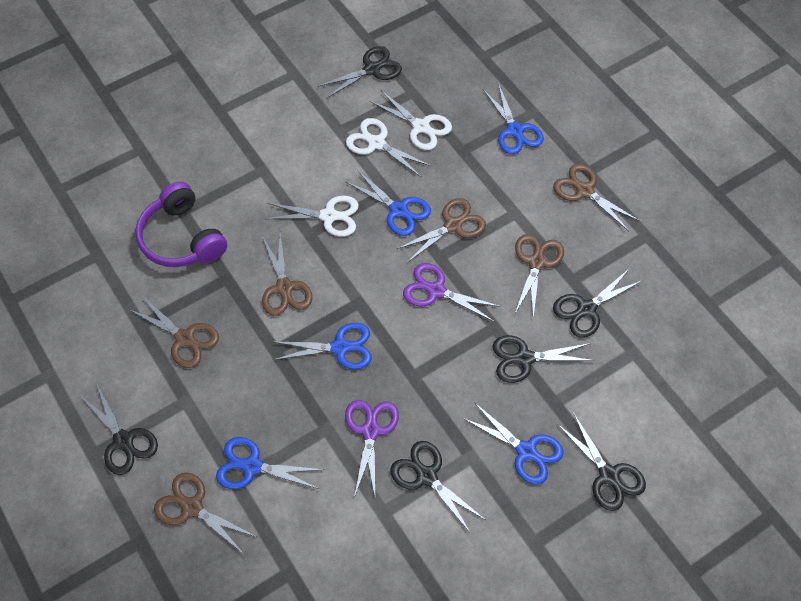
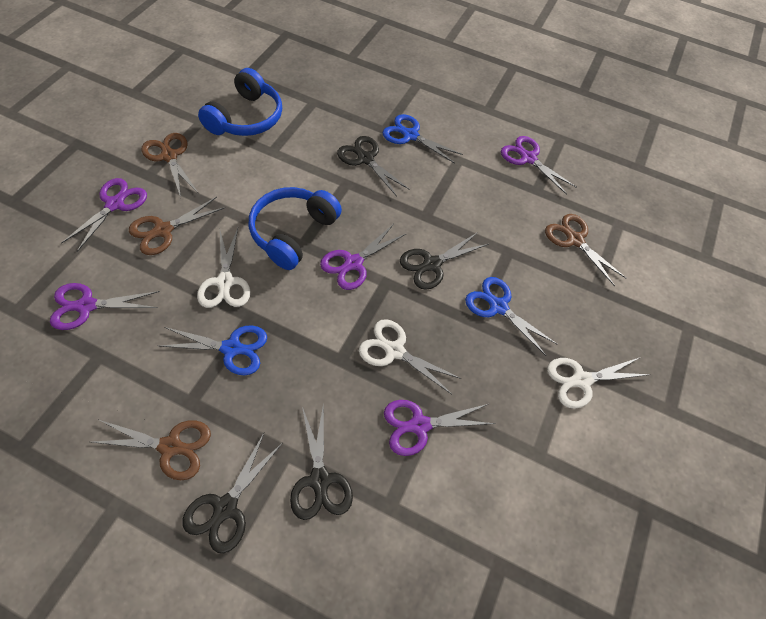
black scissors: [80,385,158,475] [317,46,402,99] [390,441,486,534] [493,335,594,383] [553,268,643,338] [557,413,646,511] = 6 -> [182,433,282,553] [290,402,353,520] [337,136,410,197] [400,232,489,290] = 4
blue headphones: none = 0 -> [198,68,282,136] [249,187,342,270] = 2
blue scissors: [216,437,324,489] [273,323,372,369] [346,170,431,236] [463,402,564,485] [483,83,544,154] = 5 -> [160,326,267,376] [382,114,463,164] [465,277,557,356] = 3
brown scissors: [130,296,219,368] [154,473,257,555] [262,234,313,316] [397,198,486,263] [515,234,564,318] [553,164,640,231] = 6 -> [92,420,211,480] [129,197,225,255] [141,133,199,197] [545,214,627,286] = 4
purple headphones: [135,182,227,267] = 1 -> none = 0
purple scissors: [345,400,399,497] [403,263,501,321] = 2 -> [50,283,160,330] [61,178,147,252] [320,224,406,290] [384,400,495,456] [501,136,577,195] = 5

